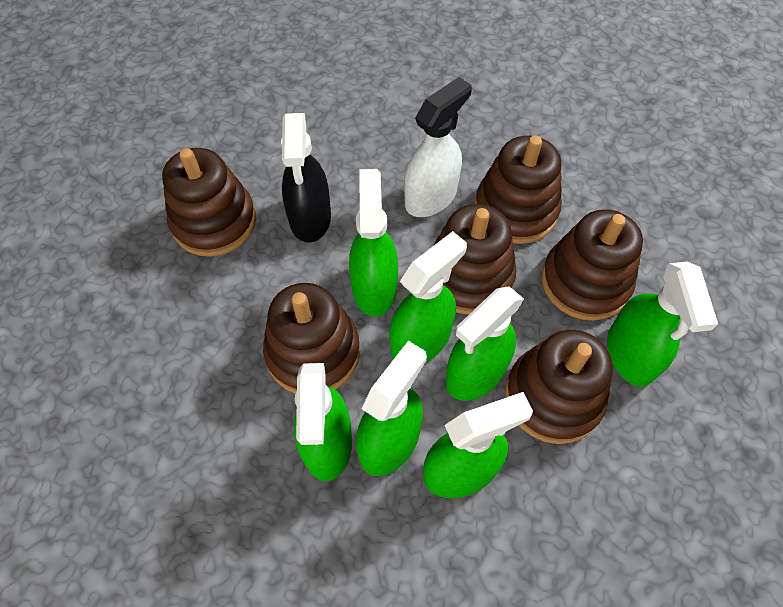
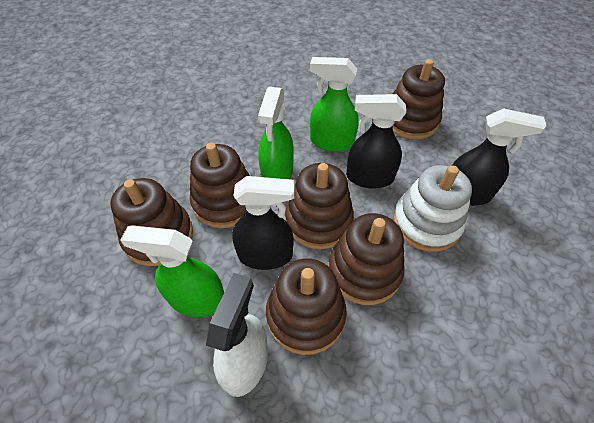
black spray bottle: [281,113,331,243] = 1 -> [232,176,294,270] [346,94,406,189] [452,108,546,206] = 3
green spray bottle: [294,363,352,481] [349,169,398,317] [356,341,427,476] [389,231,467,363] [423,392,533,498] [446,286,524,401] [607,262,718,387] = 7 -> [120,226,224,317] [258,87,294,179] [310,57,359,152] = 3
white stacking toy: none = 0 -> [393,165,472,252] = 1

